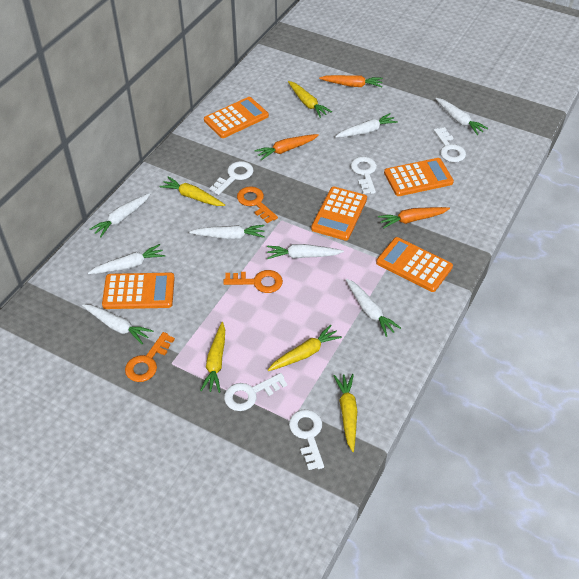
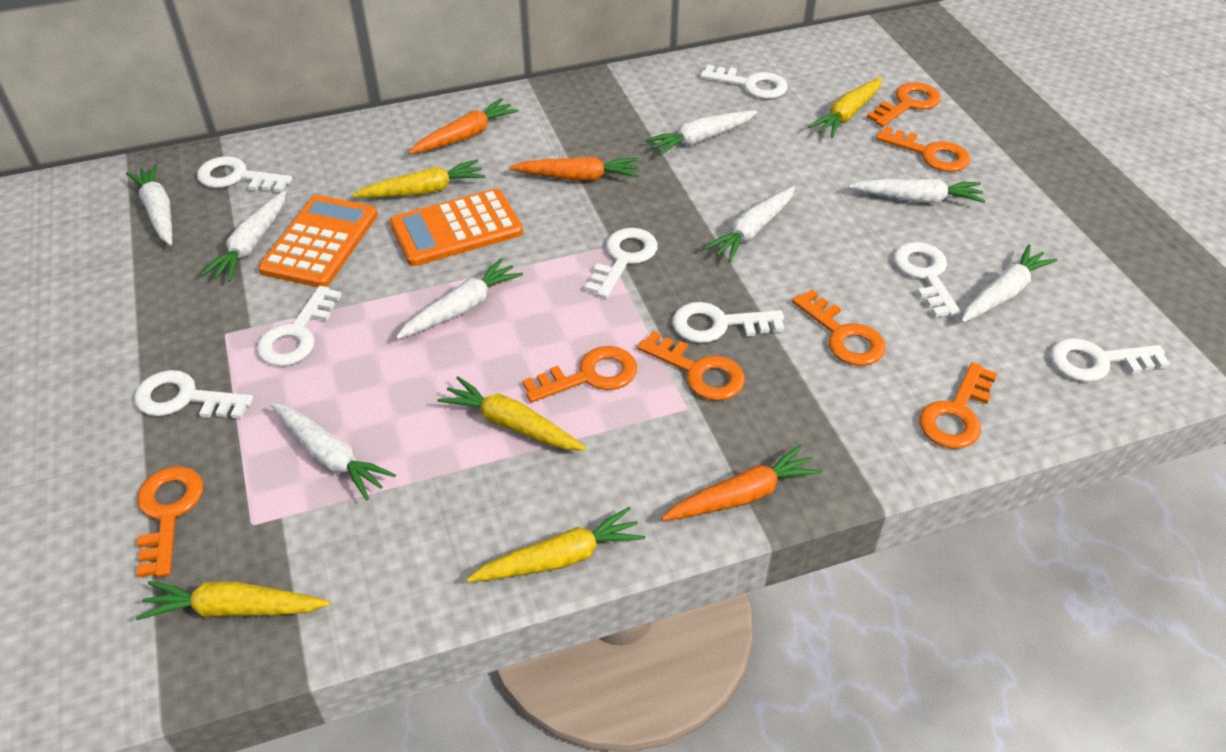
orange calculator: [102,273,175,309] [204,97,269,138] [311,187,367,240] [376,237,453,292] [384,158,454,196] = 5 -> [258,195,378,287] [390,189,523,266] = 2
orange key: [125,332,175,382] [223,270,283,293] [237,186,278,223] = 3 -> [136,466,203,578] [522,346,637,403] [637,331,745,401] [792,290,886,366] [867,82,941,127] [876,126,970,172] [919,362,998,449] = 7
white key: [210,161,253,195] [224,373,287,411] [289,409,324,470] [351,157,377,194] [434,127,466,162] = 5 -> [134,370,254,419] [197,156,292,193] [257,286,342,366] [585,228,658,298] [673,302,784,343] [700,65,788,99] [894,242,961,317] [1050,338,1170,382] = 8

